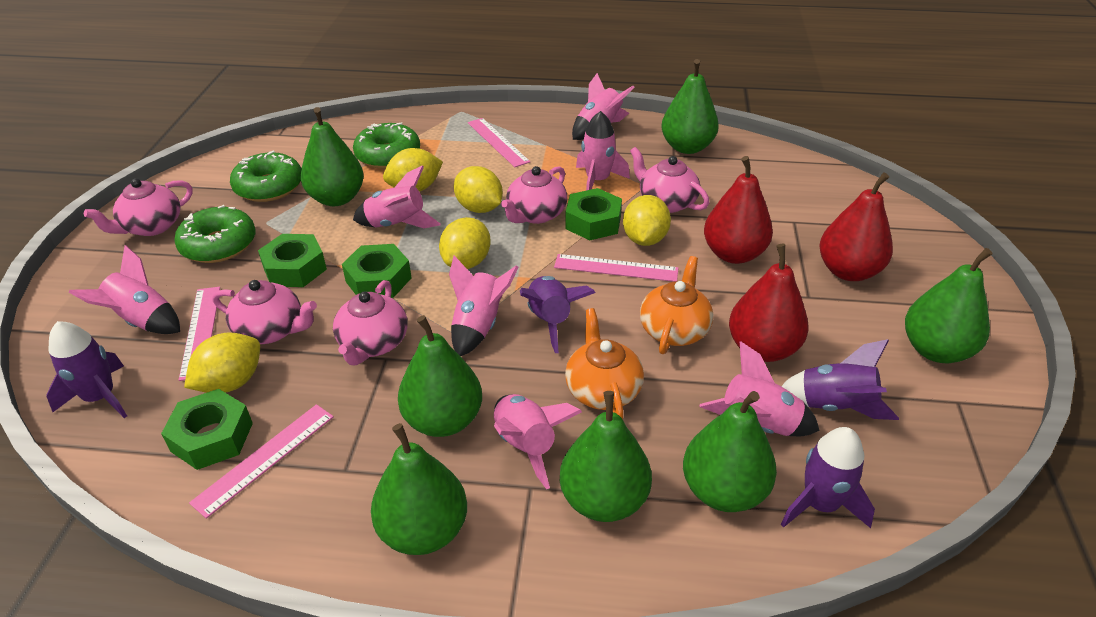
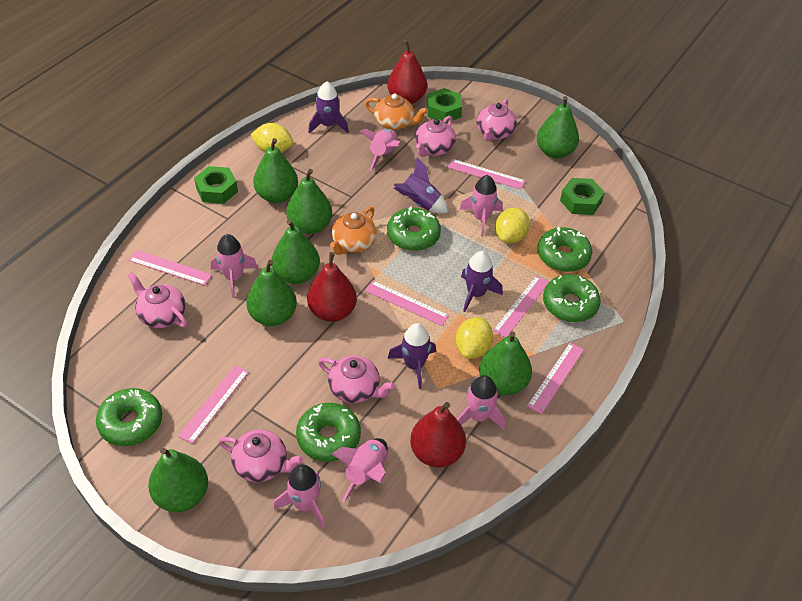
green donut: [174,205,256,263] [230,150,301,202] [353,123,420,169] = 3 -> [96,388,162,446] [296,403,361,461] [387,207,441,251] [537,227,592,272] [543,274,601,322] = 5
green nut: [161,389,253,470] [258,234,327,287] [342,244,412,298] [565,188,622,241] = 4 -> [194,166,238,204] [427,88,462,123] [560,178,605,215] = 3
pink rocket: [69,245,180,334] [353,165,441,228] [449,256,519,356] [494,394,582,489] [572,73,635,140] [576,111,630,191] [699,342,820,436] = 7 -> [211,234,258,298] [273,464,325,528] [332,438,388,502] [359,129,400,171] [457,375,506,431] [459,175,503,236] = 6
pink ruler: [179,287,220,381] [189,404,334,519] [468,118,530,167] [554,254,679,282] = 4 -> [129,250,212,286] [178,365,249,444] [365,281,449,326] [448,159,525,189] [493,275,549,337] [527,343,584,414] = 6
yellow lemon: [184,332,260,393] [383,148,443,192] [439,217,491,269] [454,166,503,213] [623,195,671,246] = 5 -> [250,123,293,153] [455,317,493,359] [495,208,530,244] = 3

